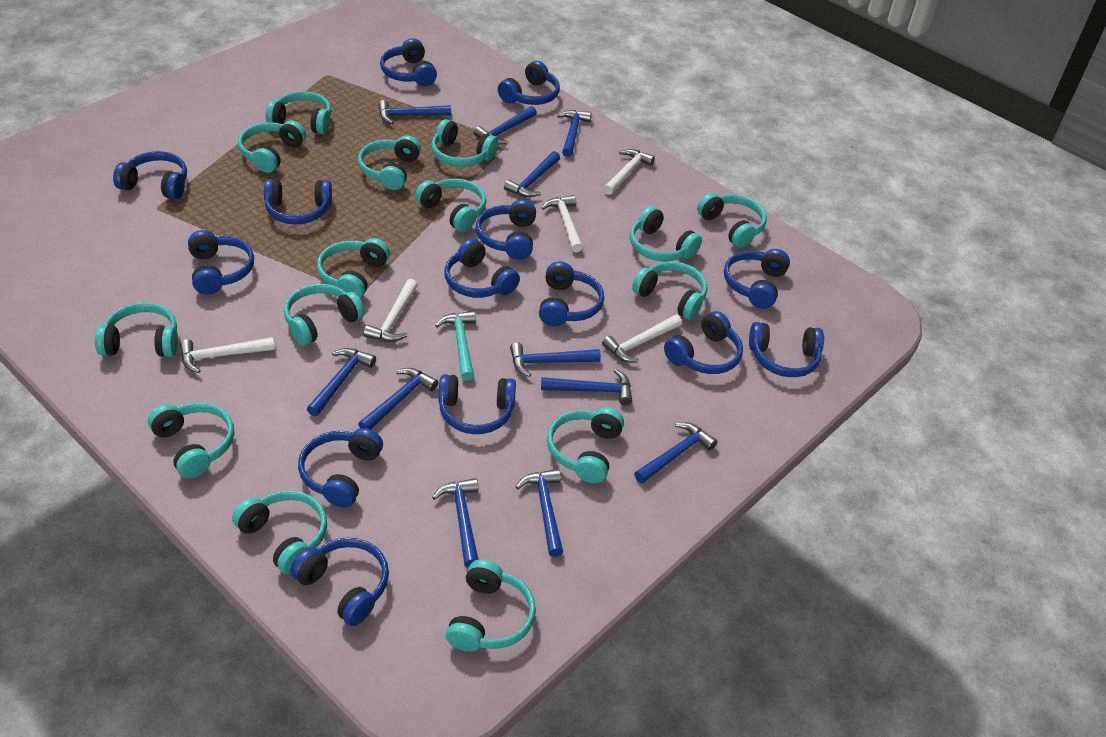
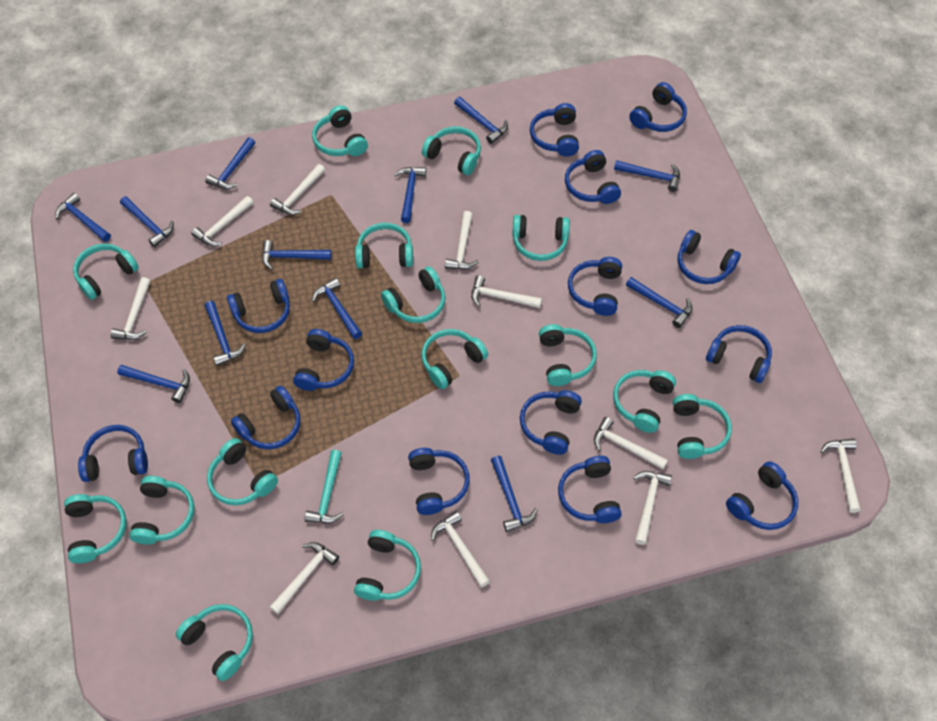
blue hammer: [307,348,376,416] [358,368,438,430] [378,100,451,124] [432,478,479,568] [474,106,537,145] [504,151,560,197] [510,342,601,377] [516,469,563,557] [541,369,632,405] [557,110,592,157] [634,422,717,484] = 11 -> [55,193,111,242] [117,365,190,403] [120,196,174,247] [205,137,255,189] [205,301,246,366] [262,240,332,270] [312,278,362,339] [394,167,426,223] [454,97,508,144] [491,456,538,532] [614,160,680,192] [626,277,693,328] = 12
white hammer: [180,337,275,373] [364,279,418,342] [542,195,583,252] [602,315,682,363] [603,149,655,195] = 5 -> [110,277,150,340] [191,196,253,246] [270,164,325,215] [270,542,339,614] [431,511,490,587] [445,211,479,270] [471,275,542,308] [594,417,668,470] [633,471,672,545] [821,438,861,513] = 10

